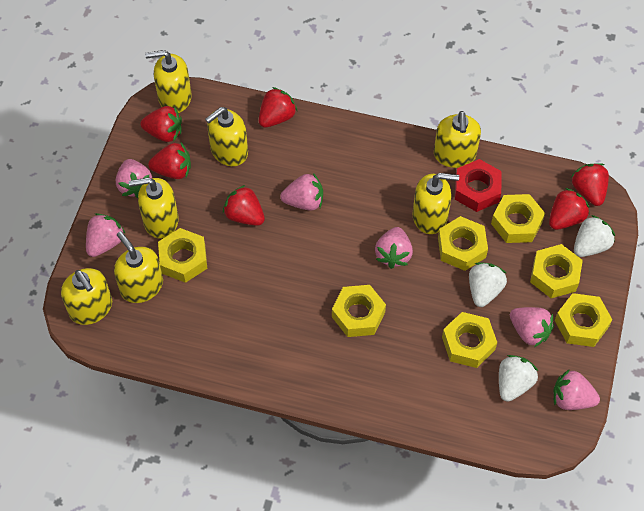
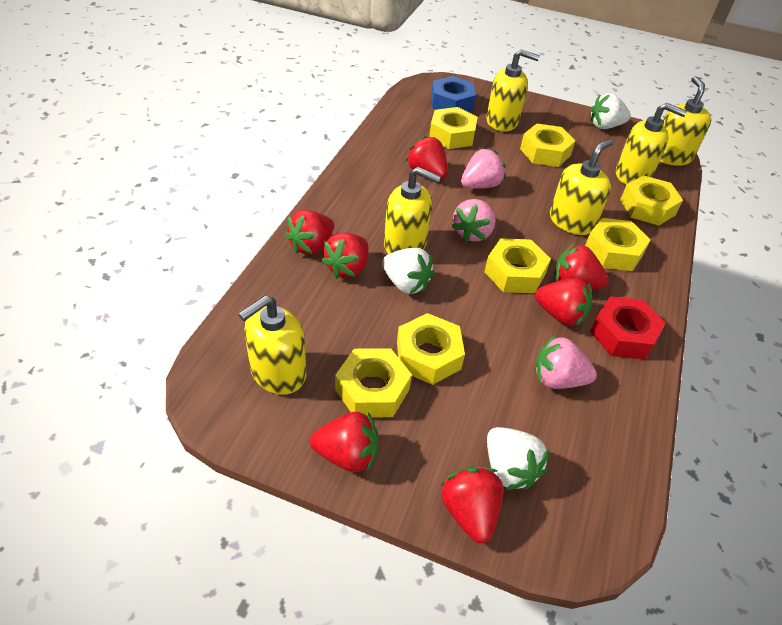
blue nut: none = 0 -> [431,76,476,112] = 1
pink strawberry: [86,213,126,257] [116,159,152,198] [280,173,323,211] [375,227,413,269] [510,307,554,347] [553,369,600,410] = 6 -> [451,199,496,242] [461,148,505,189] [534,335,597,389] = 3
red strawberry: [141,106,182,142] [148,143,191,179] [223,185,265,226] [259,87,297,128] [549,188,590,230] [571,163,609,206] = 6 -> [285,210,334,255] [310,412,378,472] [322,233,368,279] [406,136,448,179] [441,467,503,543] [535,278,592,326] [554,243,609,289] = 7
yellow soap dispenser: [61,268,112,325] [114,231,163,303] [129,177,179,239] [145,50,192,113] [205,107,248,166] [412,173,459,234] [434,111,481,168] = 7 -> [238,295,306,395] [384,167,441,254] [486,49,540,132] [550,139,613,235] [616,103,687,185] [660,76,711,166] = 6

